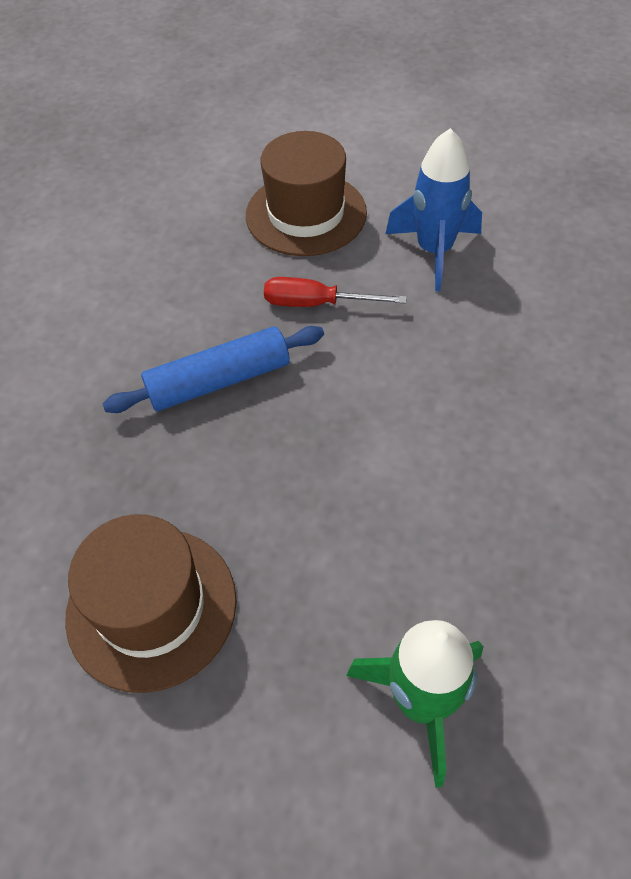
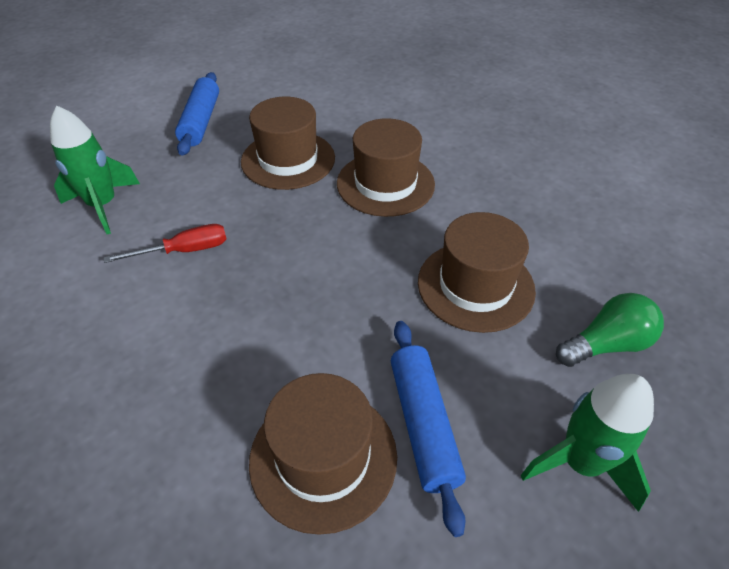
blue rocket: [386,128,482,291] = 1 -> none = 0
blue rolling pin: [103,326,324,413] = 1 -> [175,72,219,156] [391,321,466,537] = 2
brown hat: [65,514,237,693] [246,131,367,256] = 2 -> [241,97,335,190] [249,373,397,535] [337,118,435,217] [418,212,536,333] = 4
green light bulb: none = 0 -> [556,293,664,367] = 1
green rocket: [346,620,484,788] = 1 -> [50,105,140,234] [520,374,654,512] = 2

